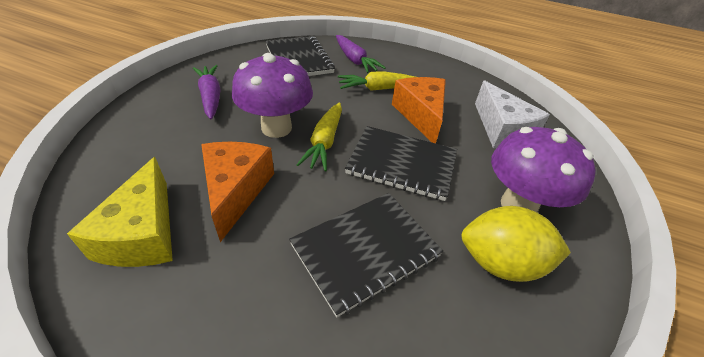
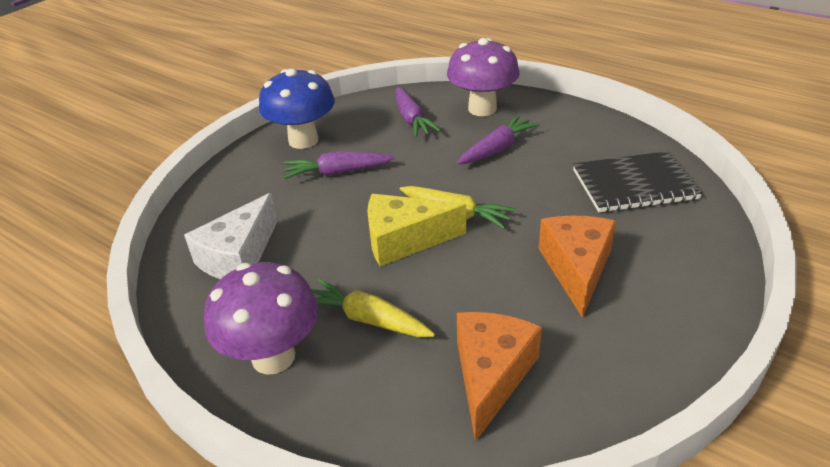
black notebook: [266,36,335,76] [289,193,443,317] [345,126,457,201] = 3 -> [573,151,703,212] = 1
blue mushroom: none = 0 -> [259,69,335,149] = 1
purple carrot: [193,65,221,119] [336,35,386,73] = 2 -> [284,151,395,179] [396,87,441,137] [457,115,540,165] = 3
yellow lemon: [461,206,571,282] = 1 -> none = 0

